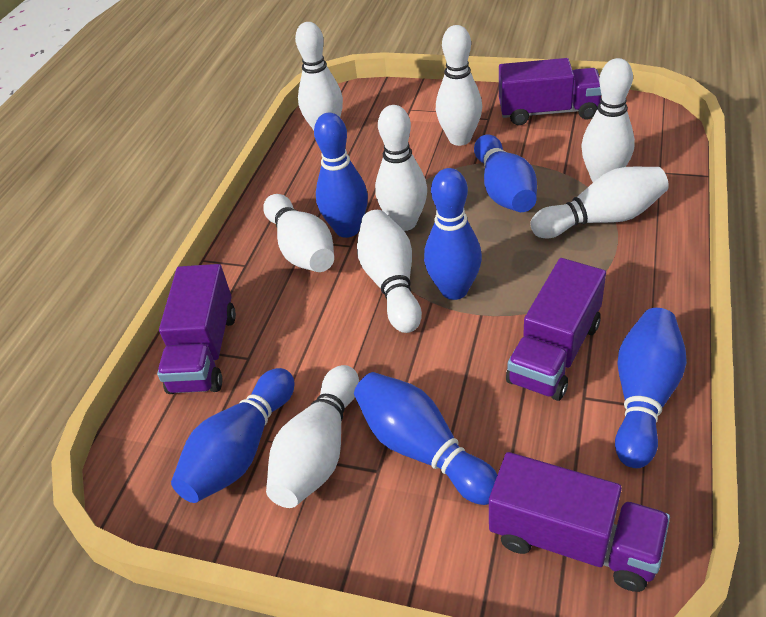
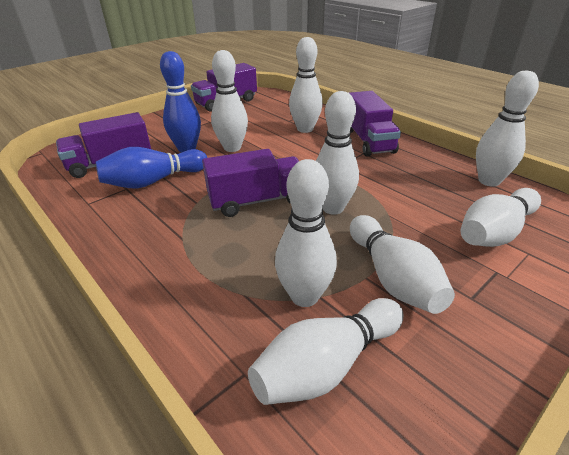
blue bowling pin: [171,368,294,503] [314,113,368,238] [354,372,498,505] [424,168,482,300] [474,134,537,212] [615,308,687,468] = 6 -> [95,147,207,189] [160,51,201,153] = 2

